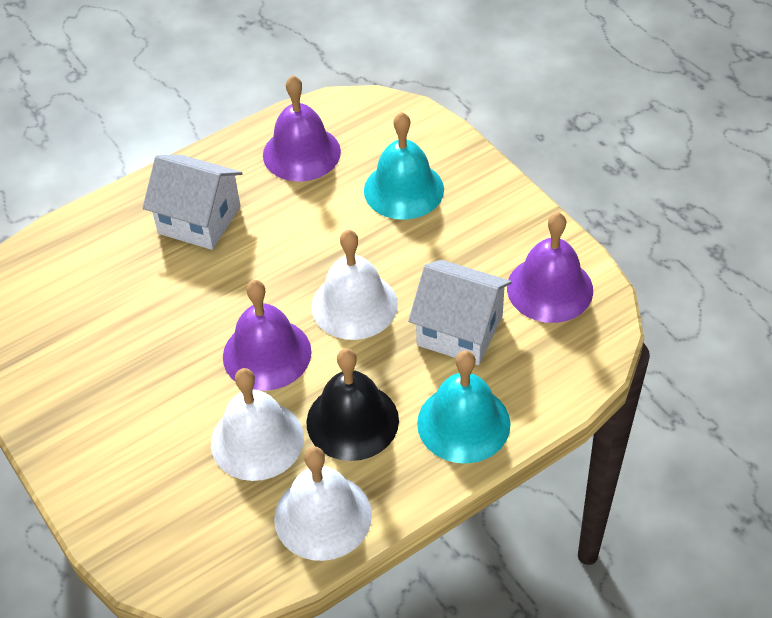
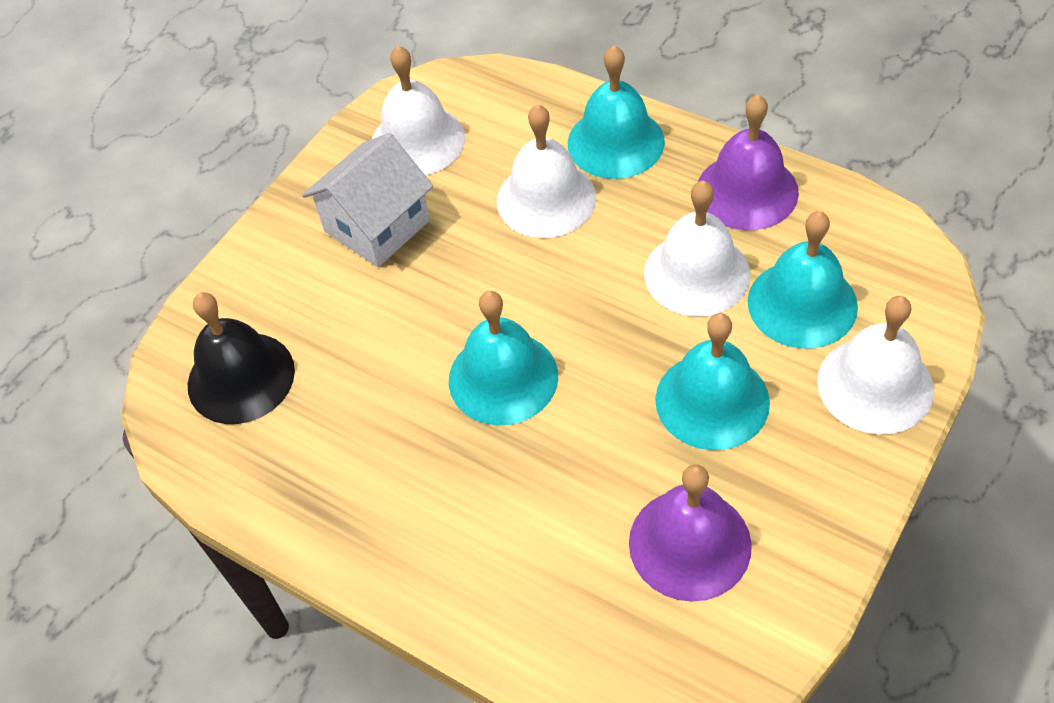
purple bell: [223,280,312,391] [263,75,341,181] [507,212,593,323] = 3 -> [629,464,752,602] [698,95,799,230] = 2
turquoise bell: [364,112,444,220] [417,350,511,464] = 2 -> [449,291,558,425] [568,46,665,179] [655,313,770,450] [748,211,858,349] = 4
white bell: [211,368,304,481] [274,446,372,561] [311,230,398,340] = 3 -> [372,46,465,175] [497,104,596,238] [644,181,751,317] [817,296,934,435] = 4
white house: [143,155,243,250] [408,260,512,365] = 2 -> [302,133,433,267] = 1

